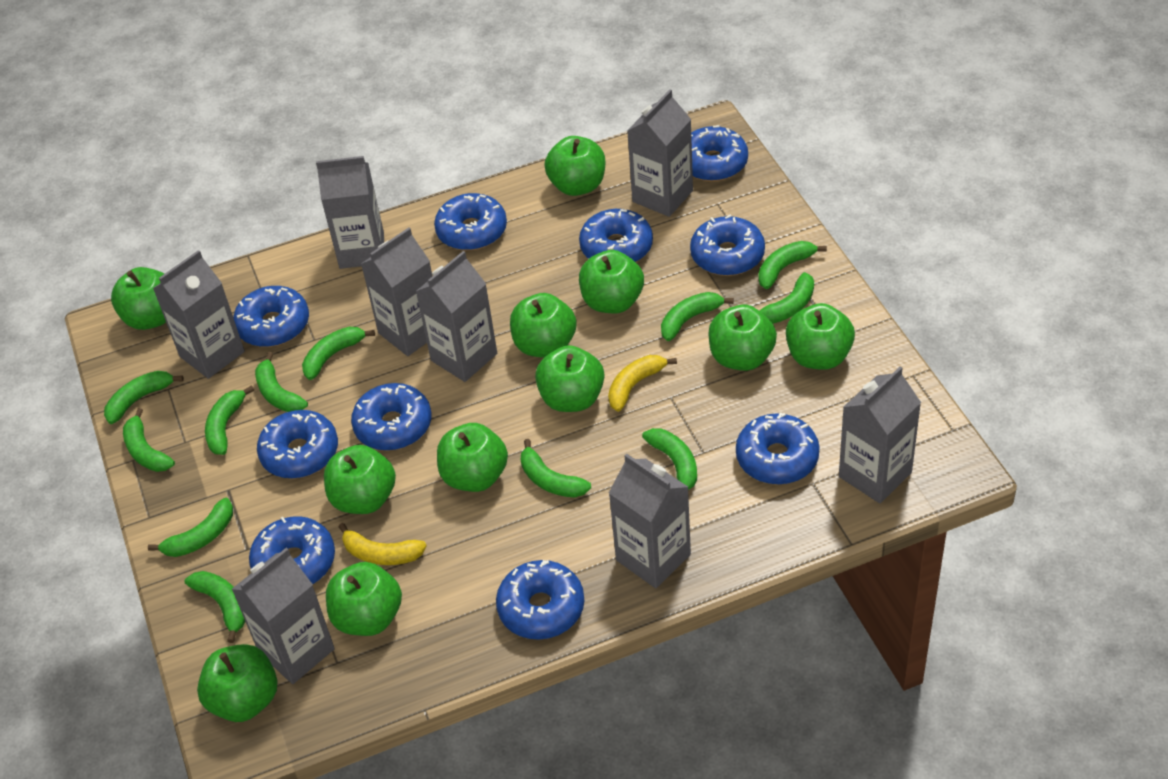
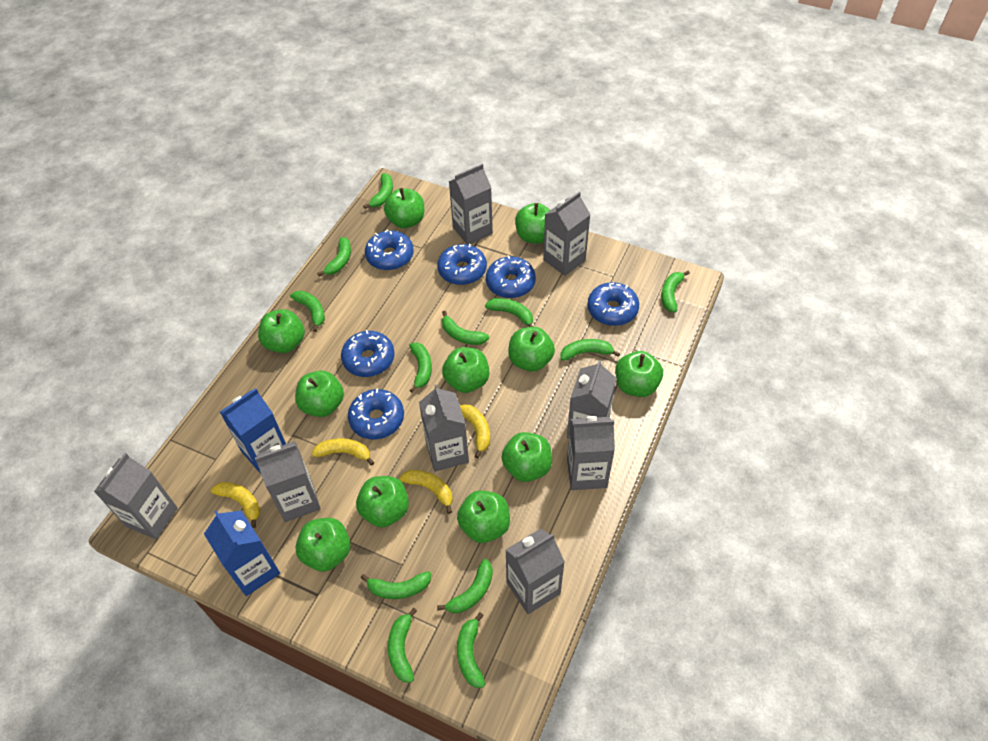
blue carton: none = 0 -> [204,510,280,596] [220,388,286,473] = 2
blue donut: [233,286,309,347] [249,516,335,584] [257,410,338,479] [351,383,431,451] [434,193,507,250] [496,560,584,640] [579,209,653,262] [690,215,765,276] [691,125,748,181] [736,413,820,485] = 10 -> [341,330,395,377] [348,389,404,439] [365,229,414,270] [437,244,487,285] [486,255,536,298] [587,282,639,326] = 6
yellow banana: [338,523,427,565] [608,355,677,412] = 2 -> [211,482,260,528] [312,438,374,466] [400,470,453,514] [460,404,490,458] = 4

